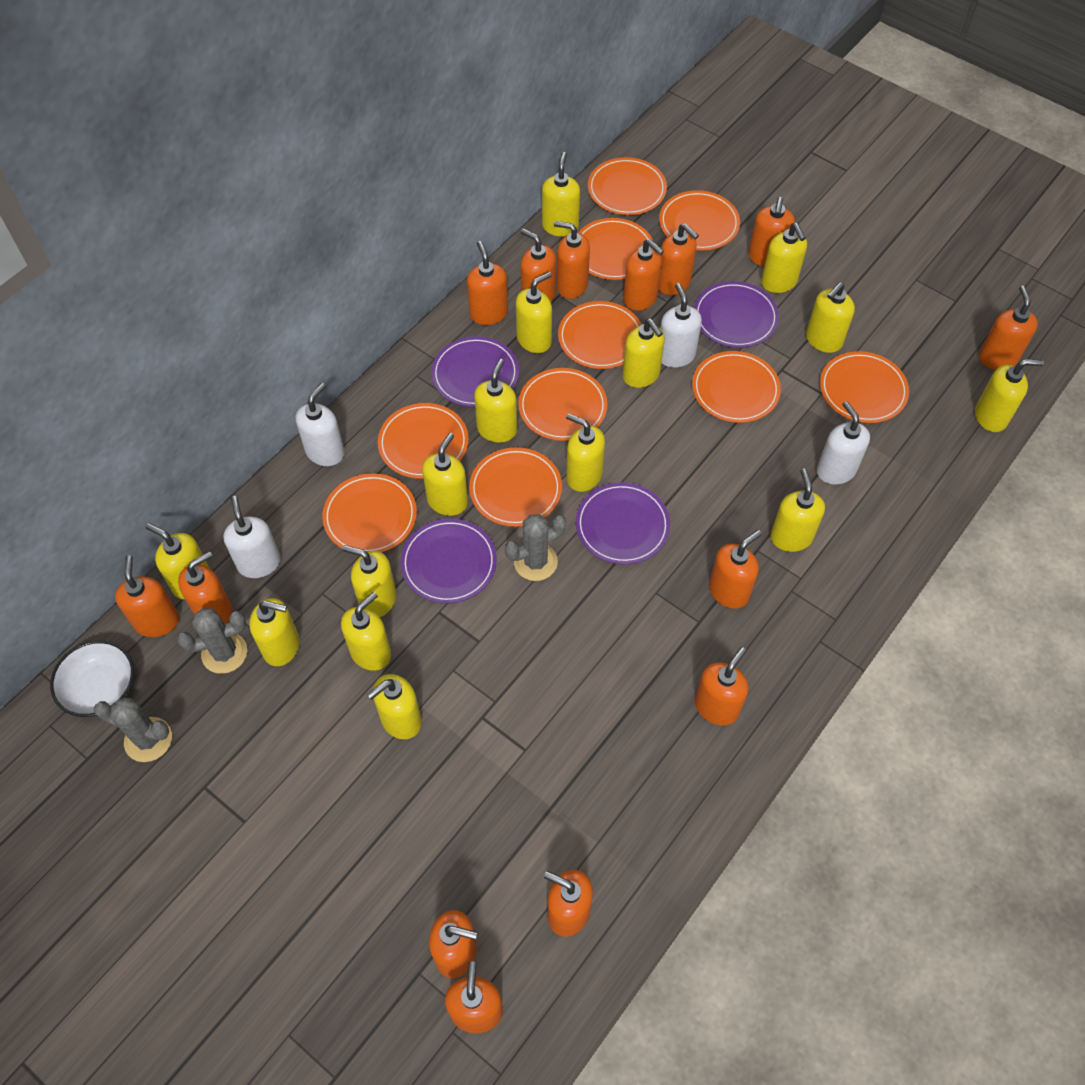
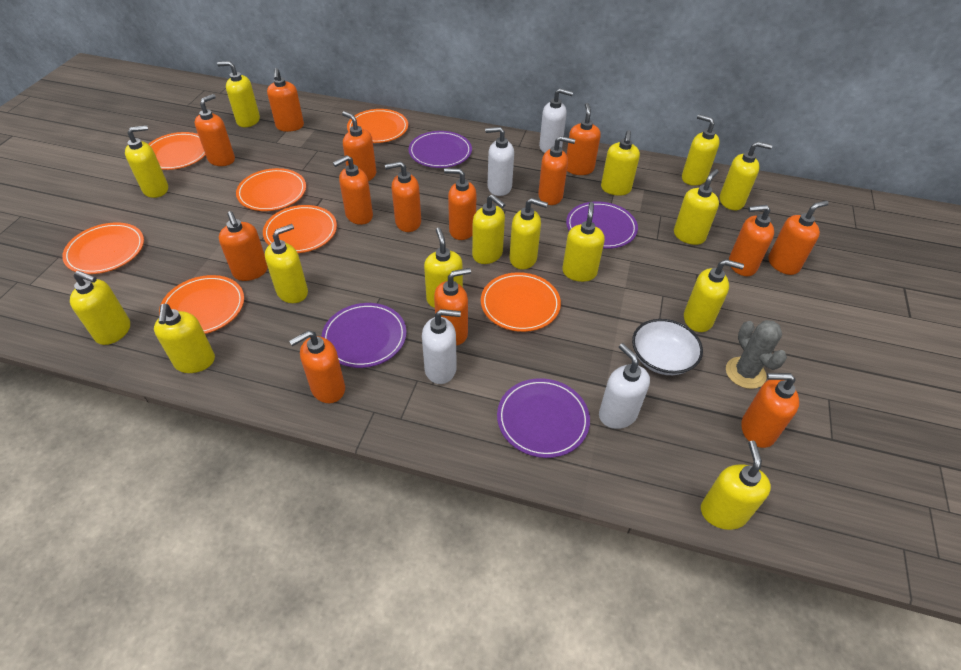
grey cactus: [94,698,172,762] [177,608,247,674] [505,514,566,581] = 3 -> [726,320,787,389] = 1
orange plate: [322,473,417,553] [378,403,469,479] [469,447,562,527] [518,368,608,441] [558,301,642,369] [578,218,653,280] [588,157,667,215] [659,190,740,251] [692,351,781,423] [820,351,909,423] = 10 -> [62,222,144,274] [149,132,205,170] [159,275,244,334] [236,168,306,211] [263,205,337,253] [347,109,408,143] [481,272,561,332] = 7

